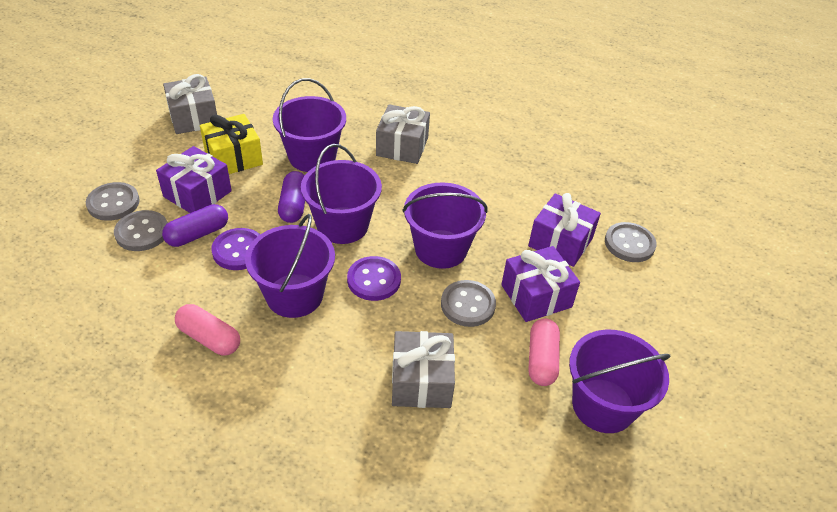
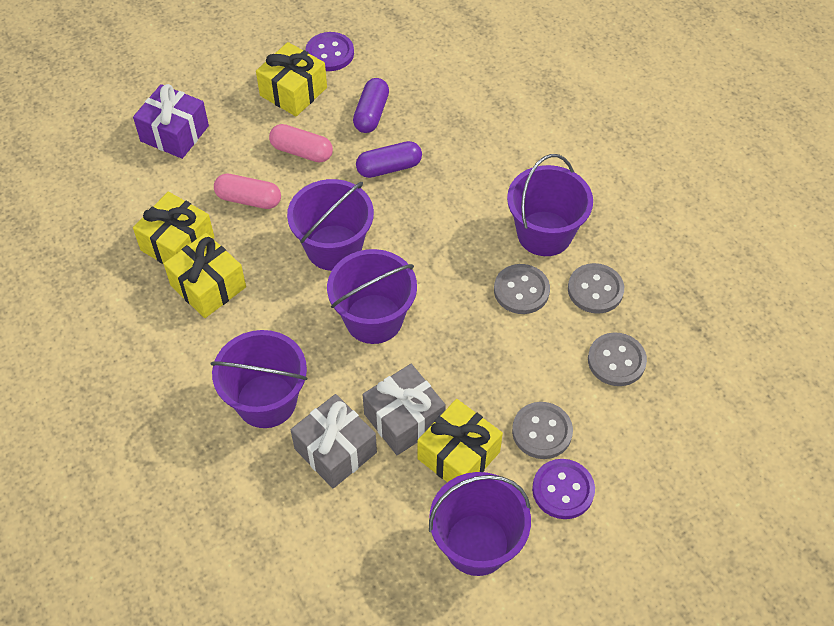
grey gift: [163,74,217,134] [376,104,430,164] [392,331,455,408] = 3 -> [291,394,377,489] [363,364,446,455] = 2
purple gift: [156,146,232,213] [501,246,580,322] [528,193,601,267] = 3 -> [133,84,209,159] = 1
yellow gift: [200,114,263,174] = 1 -> [133,192,215,264] [164,233,246,318] [256,42,327,117] [418,399,503,482] = 4

